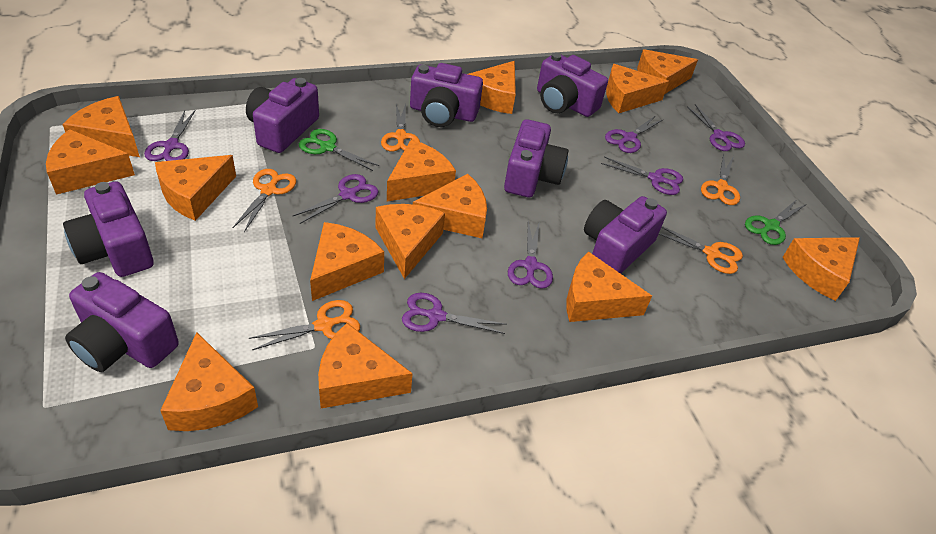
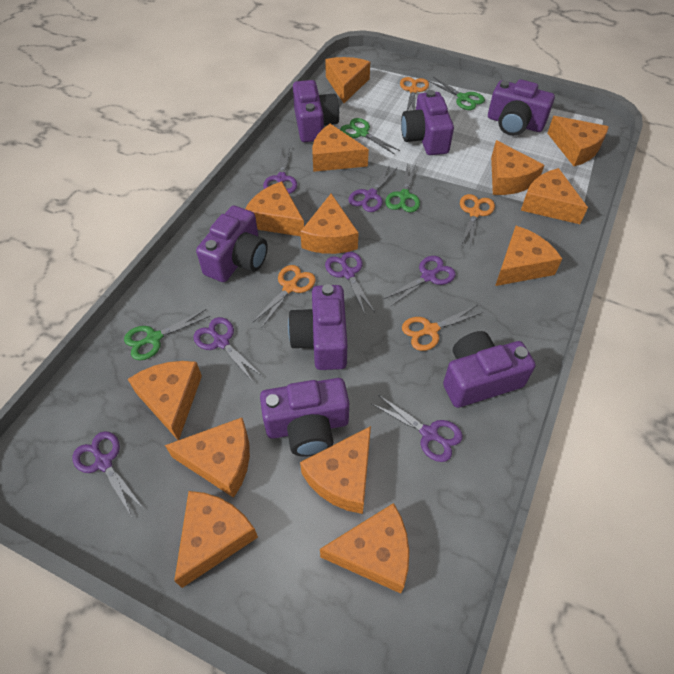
green scissors: [299,129,379,171] [745,199,807,245] = 2 -> [124,309,210,360] [340,118,400,154] [385,162,420,212] [428,77,485,110] = 4
orange cheese: [46,129,135,195] [62,96,140,157] [155,155,236,221] [160,332,258,431] [310,222,384,301] [318,323,413,408] [376,204,445,279] [387,139,456,201] [413,174,487,238] [468,61,516,114] [567,252,652,322] [606,64,669,113] [637,49,698,94] [782,237,860,301] = 14 -> [128,361,202,440] [165,418,250,498] [174,491,258,588] [245,181,304,236] [300,194,358,254] [300,426,371,514] [312,124,369,172] [320,503,409,593] [325,57,370,103] [491,140,545,195] [495,226,562,286] [521,168,588,224] [547,116,609,166] = 13
orange scissors: [233,169,296,232] [249,300,360,350] [381,104,420,151] [659,226,743,274] [701,153,740,205] = 5 -> [252,265,316,328] [400,77,429,111] [402,305,484,351] [460,194,495,248] = 4

